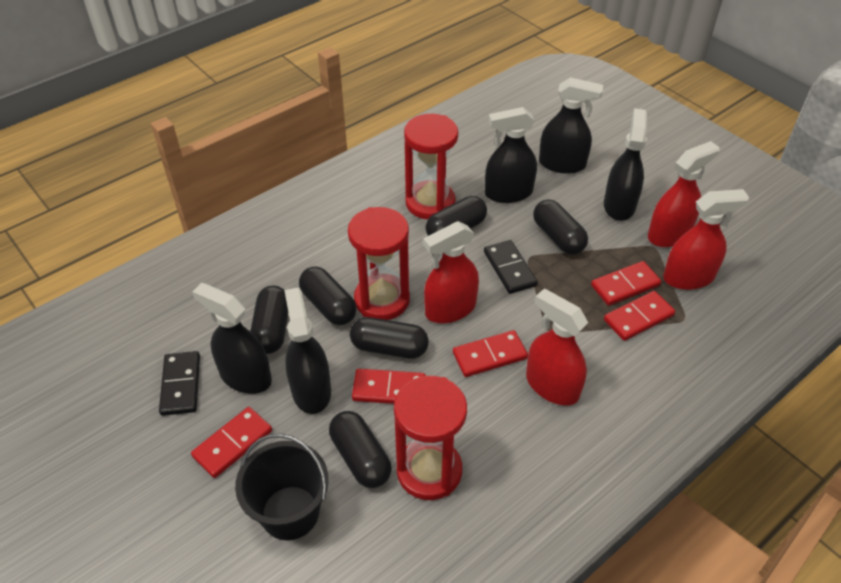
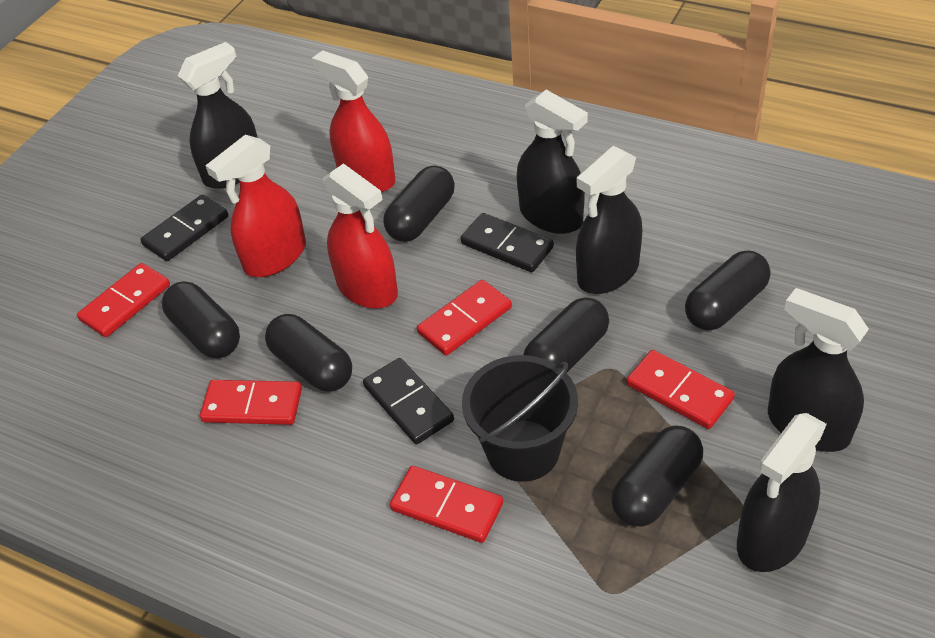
black domino: [159,351,200,416] [484,240,538,294] = 2 -> [141,195,228,261] [363,358,454,444] [461,213,554,272] = 3
red hourglass: [348,207,410,320] [394,376,467,500] [404,114,458,219] = 3 -> none = 0
red spray bottle: [423,221,479,323] [526,288,588,406] [648,141,720,247] [663,189,749,290] = 4 -> [205,135,306,277] [312,50,395,192] [323,163,398,309] = 3

